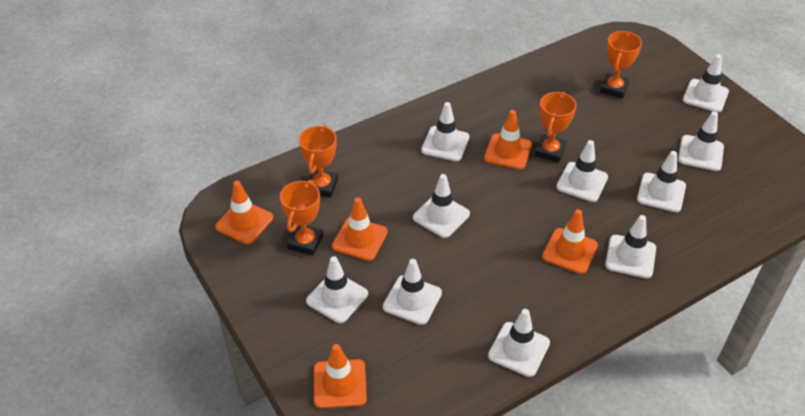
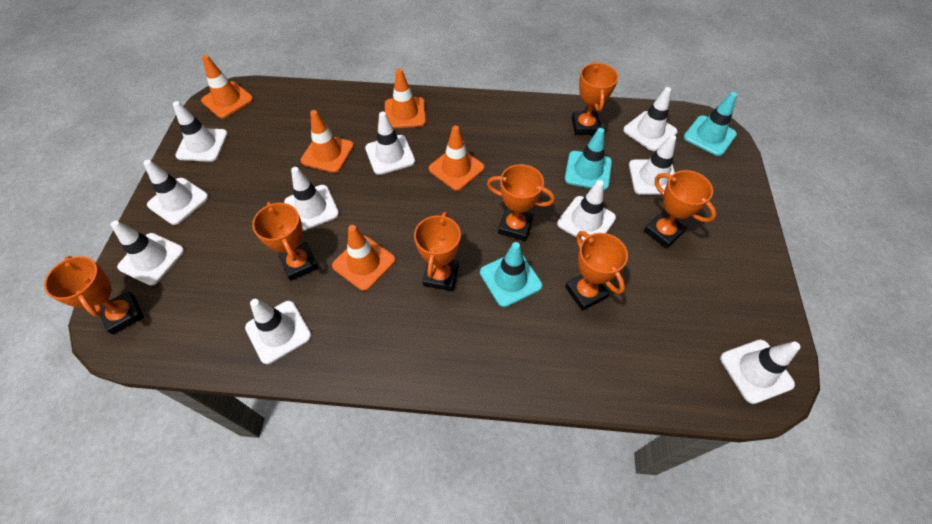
orange trophy: [280,180,323,255] [299,125,338,197] [535,92,577,163] [600,31,642,99] = 4 -> [44,256,144,335] [252,202,318,281] [414,212,461,291] [487,164,555,241] [565,231,628,311] [572,62,619,135] [644,170,716,249] = 7
turquoise traffic cone: none = 0 -> [480,242,542,307] [565,128,612,190] [684,92,737,156] = 3

